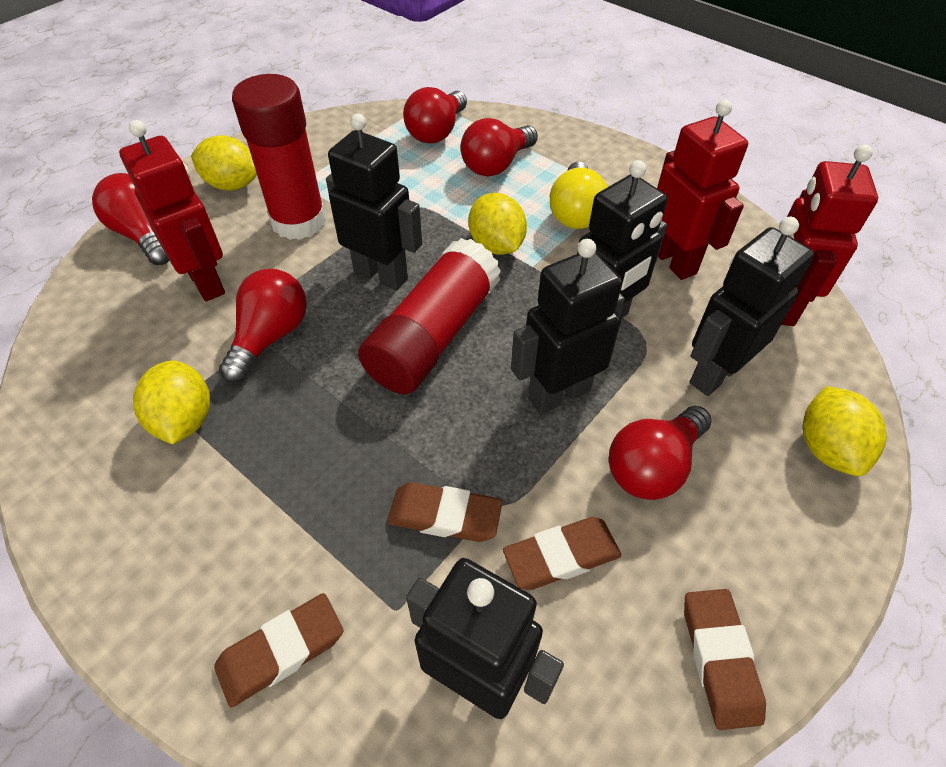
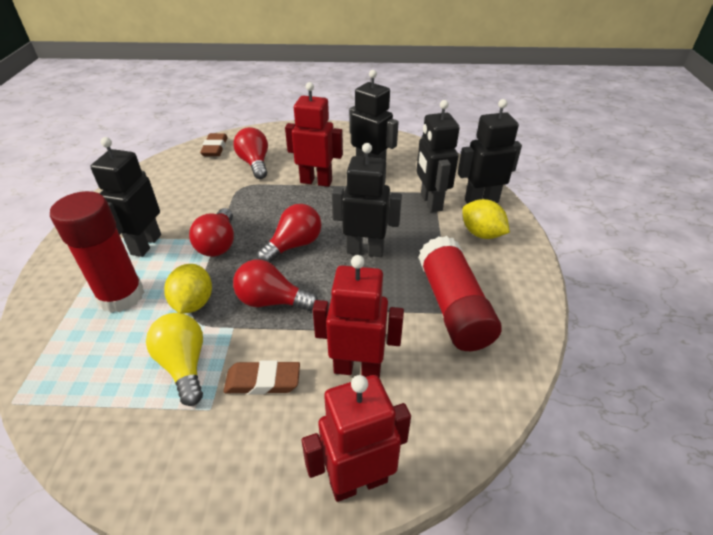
brown eraser: [214,593,343,707] [387,482,502,542] [503,517,622,590] [684,589,766,730] = 4 -> [200,133,228,156] [223,360,300,395] = 2
red light bulb: [92,173,170,265] [219,269,307,383] [403,87,467,143] [461,118,538,176] [609,406,712,500] = 5 -> [189,208,234,257] [233,127,268,179] [233,260,318,311] [257,204,321,262] = 4
yellow lemon: [133,360,210,444] [191,135,257,191] [469,193,527,255] [803,386,887,476] = 4 -> [164,264,212,314] [462,199,510,239] = 2

